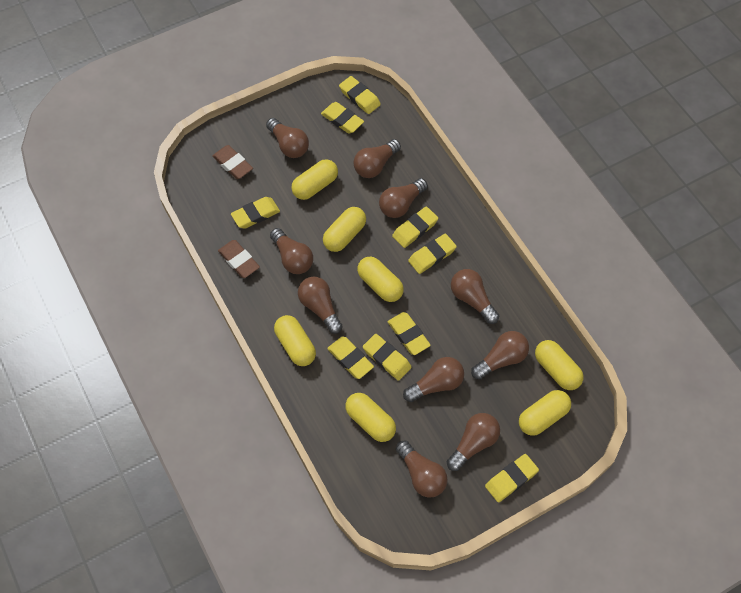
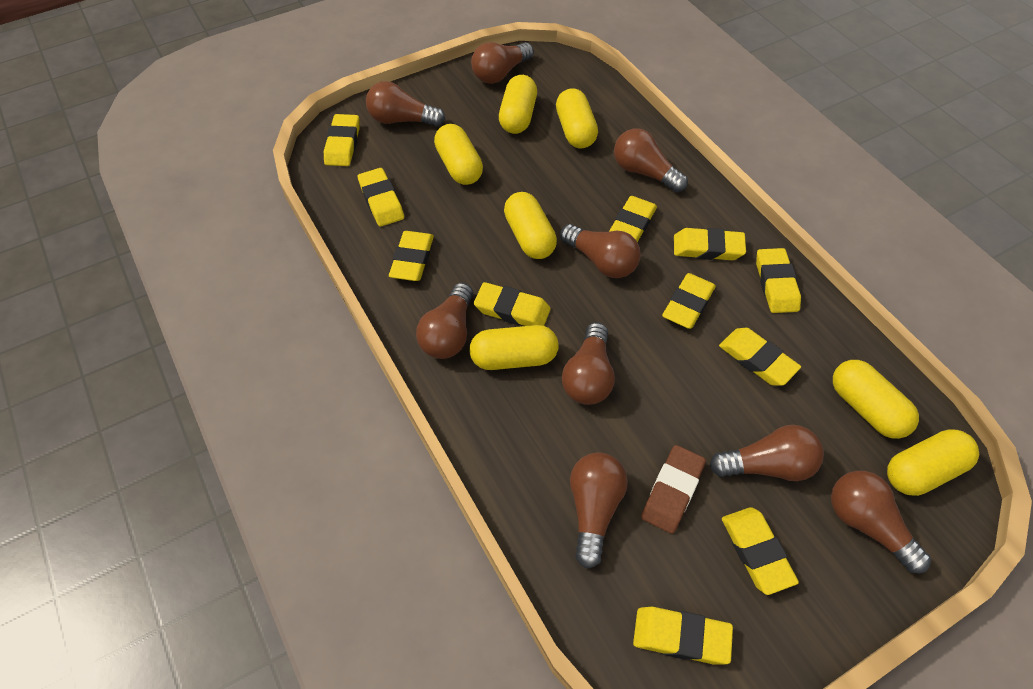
brown eraser: [212,145,253,179] [218,240,260,278] = 2 -> [641,445,706,534] = 1
brown light bulb: [266,118,309,158] [270,228,313,274] [298,277,343,334] [354,139,401,178] [379,178,428,218] [396,440,447,498] [403,357,464,402] [447,413,500,471] [451,269,499,324] [471,331,529,380] = 10 -> [366,81,445,127] [416,283,473,359] [471,42,534,84] [560,224,641,278] [562,322,615,405] [570,452,628,569] [614,128,688,193] [709,425,824,481] [831,471,931,573] = 9
yellow eraser: [231,197,280,229] [321,102,364,134] [327,336,374,379] [339,76,381,114] [363,334,412,381] [388,312,431,355] [392,207,438,248] [408,234,457,274] [485,454,539,502] = 9 -> [324,114,360,166] [358,168,404,227] [389,231,434,281] [474,282,551,326] [609,196,657,242] [633,607,733,665] [662,273,716,329] [674,228,746,260] [719,328,801,386] [722,507,799,595] [756,248,801,313] = 11

